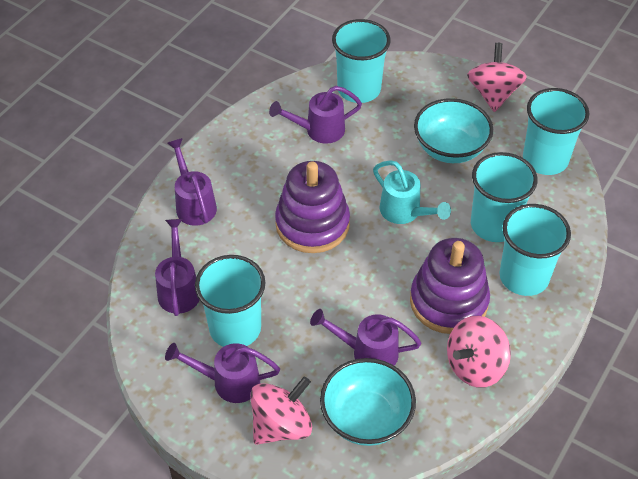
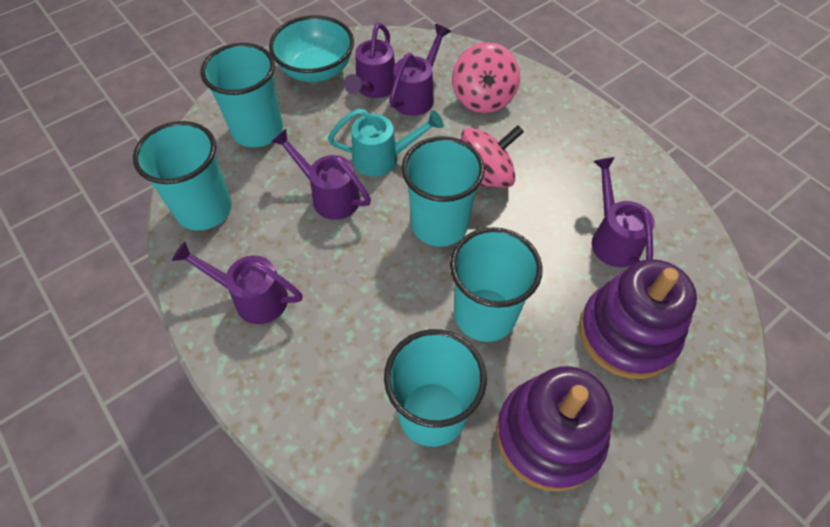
pink spinning top: [250,376,312,445] [447,316,511,388] [467,43,527,112] = 3 -> [452,42,520,113] [461,125,524,187] = 2
turquoise bowl: [320,358,416,446] [414,98,493,163] = 2 -> [269,15,354,82] = 1

